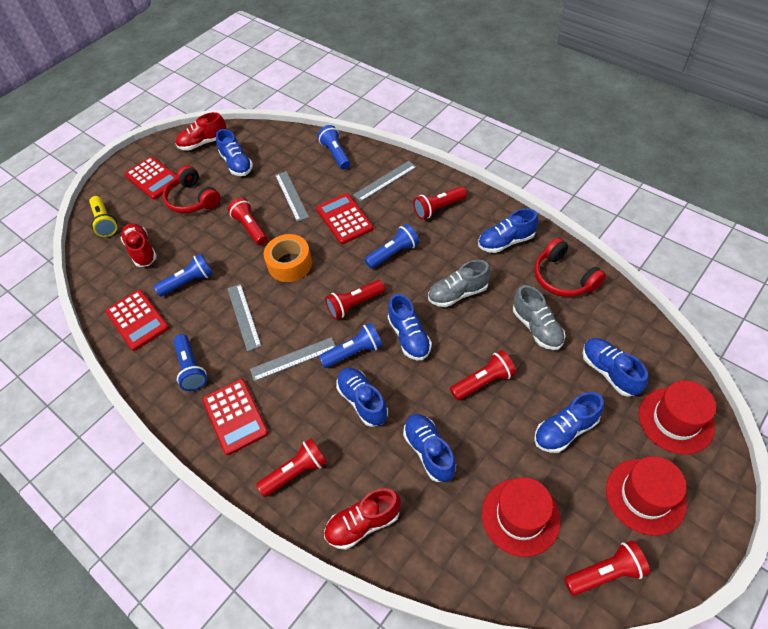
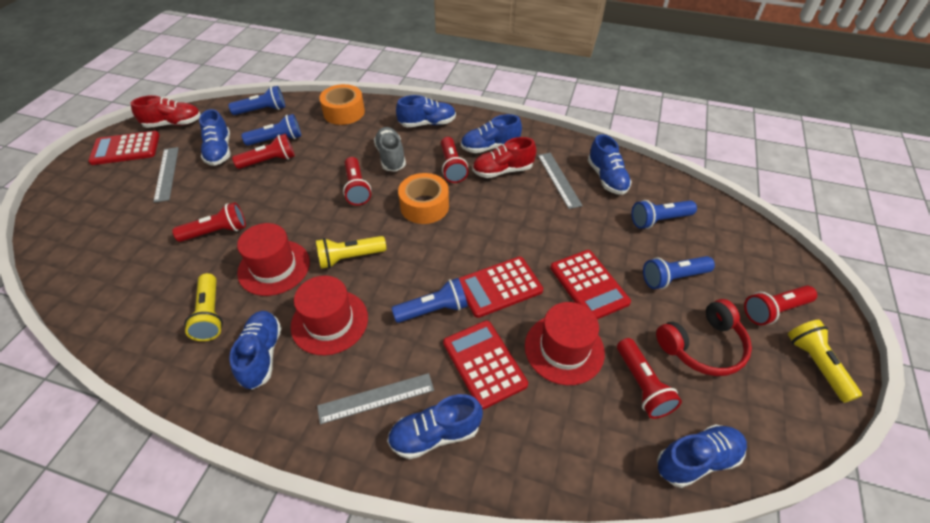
grey ruler: [227,284,261,351] [250,337,336,381] [275,171,309,222] [353,161,416,202] = 4 -> [153,147,179,203] [317,373,434,424] [538,153,583,209] = 3
grey shoe: [428,260,491,307] [513,285,565,350] = 2 -> [374,127,406,172] = 1
orange tape: [264,234,312,282] = 1 -> [319,84,365,125] [398,173,449,224] = 2
red headphones: [163,165,220,213] [534,238,606,297] = 2 -> [656,299,752,376] = 1
red shoe: [121,223,157,267] [176,112,227,151] [324,488,401,550] = 3 -> [131,95,201,128] [472,137,536,178] = 2
yellow flashlight: [89,196,117,237] = 1 -> [184,273,223,341] [316,236,386,269] [788,320,862,403] = 3

